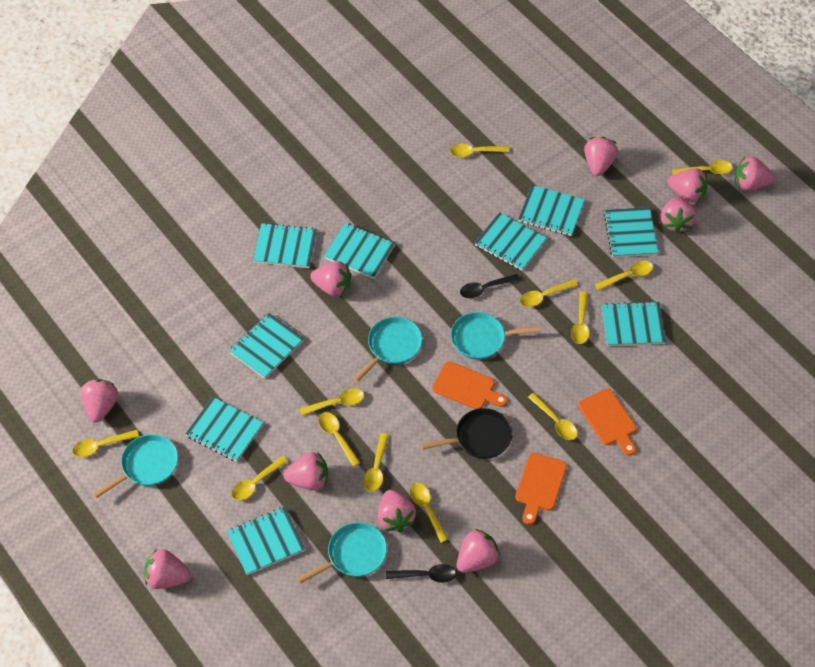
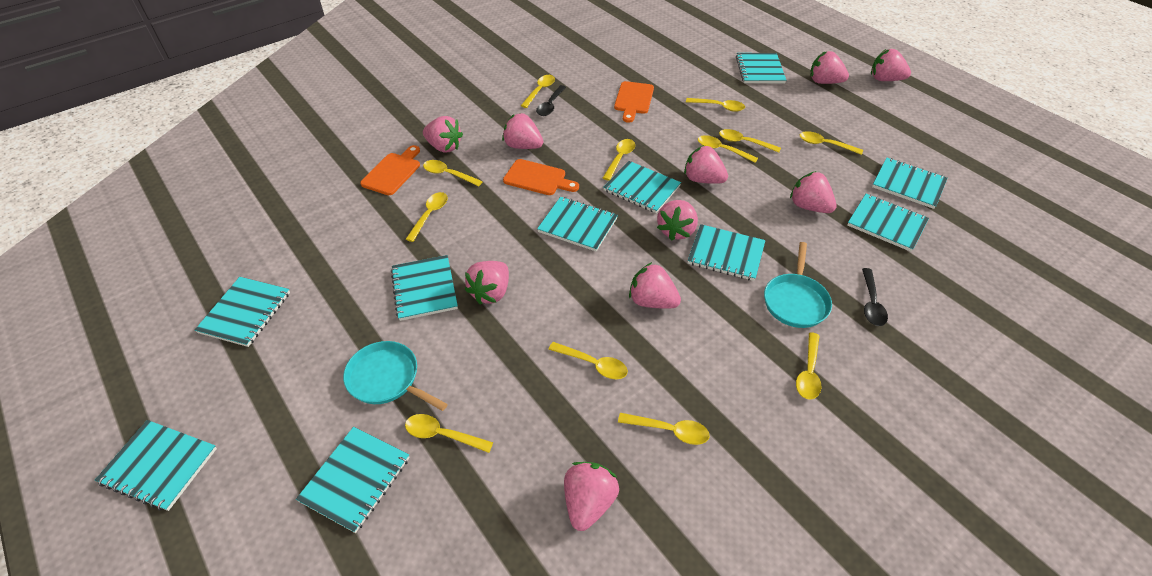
black pan: [421,408,513,459] = 1 -> none = 0
turquoise notebook: [185,396,264,462] [227,507,305,575] [229,313,304,379] [253,223,317,268] [324,223,395,279] [475,212,547,271] [518,185,585,236] [602,301,666,346] [604,207,659,258] = 9 -> [95,420,217,511] [195,277,290,347] [296,427,410,533] [391,255,458,321] [537,197,618,252] [603,161,681,213] [688,224,766,281] [736,53,786,83] [847,194,929,252] [872,157,948,209] = 10
turquoise pan: [93,434,178,498] [297,522,387,584] [353,317,423,382] [451,312,540,360] = 4 -> [343,341,448,411] [764,242,832,328] = 2

